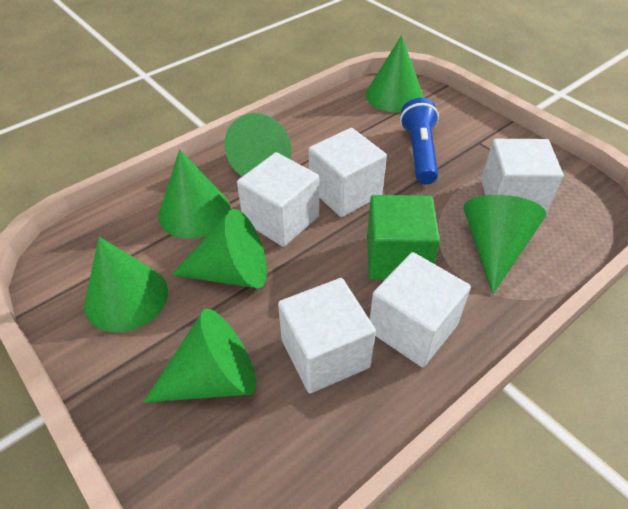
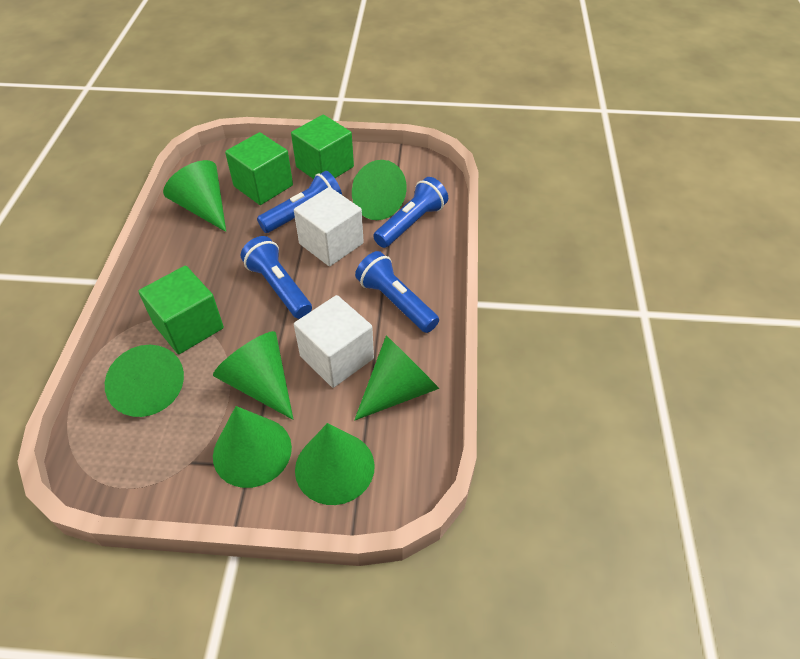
blue flashlight: [400,98,439,184] = 1 -> [241,236,312,319] [257,171,342,233] [355,251,439,333] [373,177,448,248] = 4
green cube: [367,195,440,280] = 1 -> [138,266,224,354] [225,132,293,205] [291,115,354,179] = 3
white cube: [237,152,319,247] [278,278,376,393] [309,128,387,217] [369,252,471,367] [481,139,563,214] = 5 -> [294,187,364,266] [294,295,374,388] = 2

